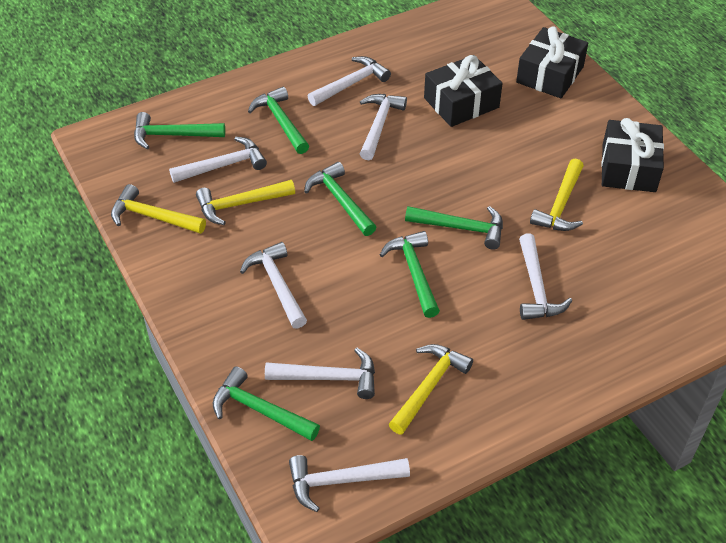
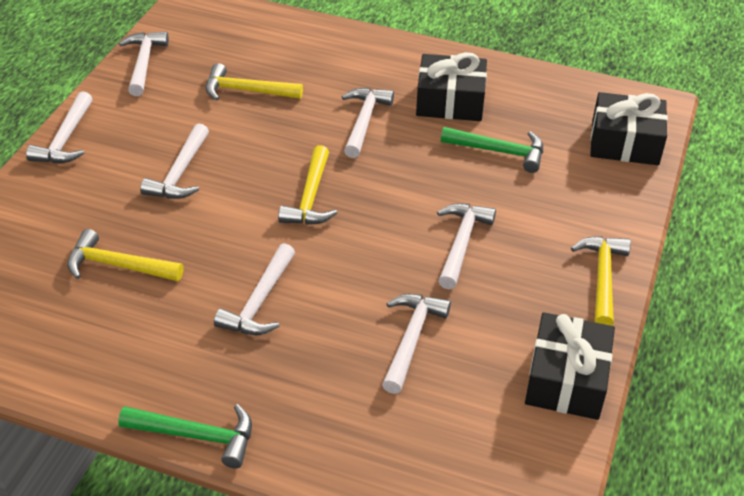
green hammer: [134,112,225,149] [213,366,320,441] [248,87,309,154] [304,162,376,236] [380,231,440,318] [405,206,503,250] = 6 -> [118,404,252,469] [441,127,543,173] = 2

